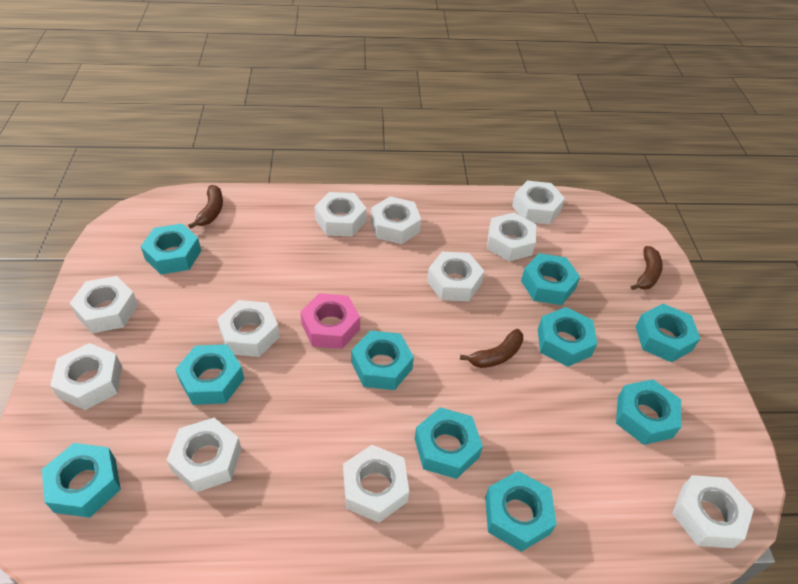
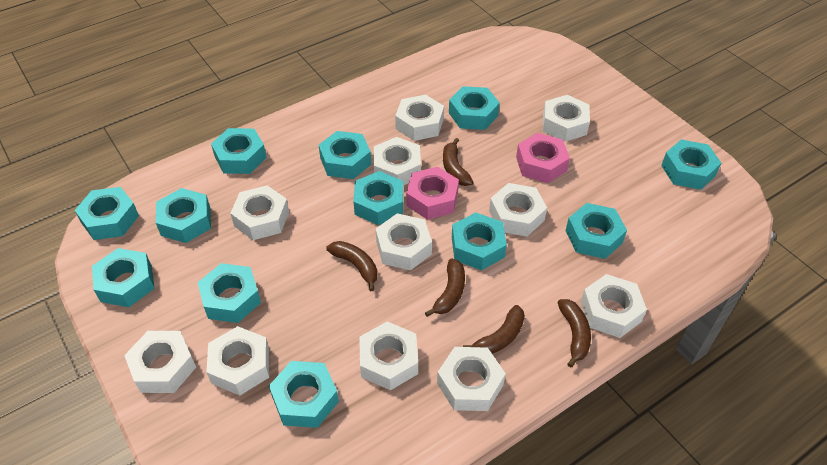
brown banana: [188,185,223,229] [460,329,523,368] [631,246,663,290] = 3 -> [326,241,378,291] [425,258,465,317] [443,138,473,186] [463,305,525,354] [558,299,591,367] = 5
pink nut: [300,293,360,349] = 1 -> [406,167,459,220] [516,133,570,183] = 2
turquoise nut: [42,443,121,518] [140,224,201,275] [175,344,244,405] [351,330,414,390] [415,407,483,479] [485,471,557,552] [521,253,580,305] [538,307,597,367] [616,379,681,445] [635,304,701,362] = 10 -> [75,187,139,240] [92,248,155,307] [156,188,211,243] [197,263,261,323] [211,128,267,174] [269,361,339,428] [319,131,371,179] [353,171,403,225] [449,86,500,130] [452,212,507,271] [565,203,627,259] [661,139,721,190] = 12

